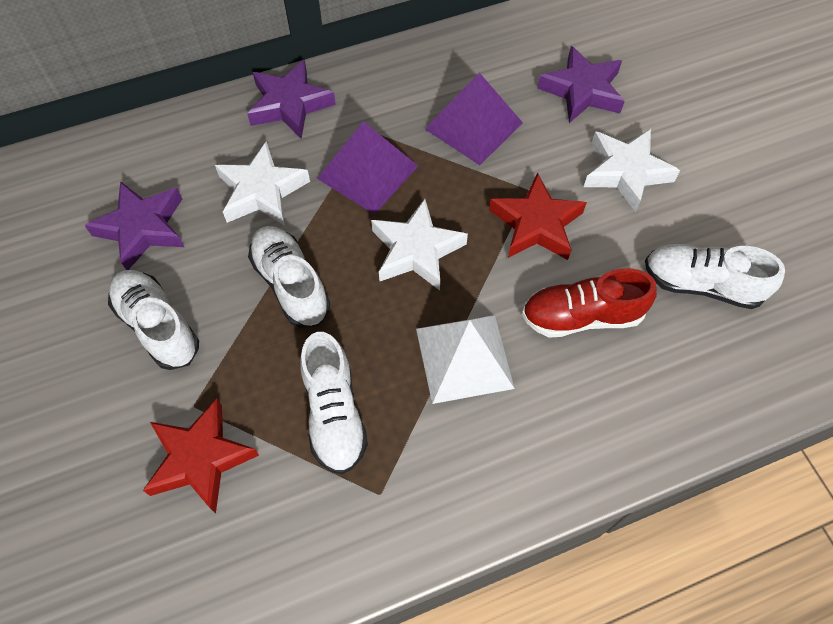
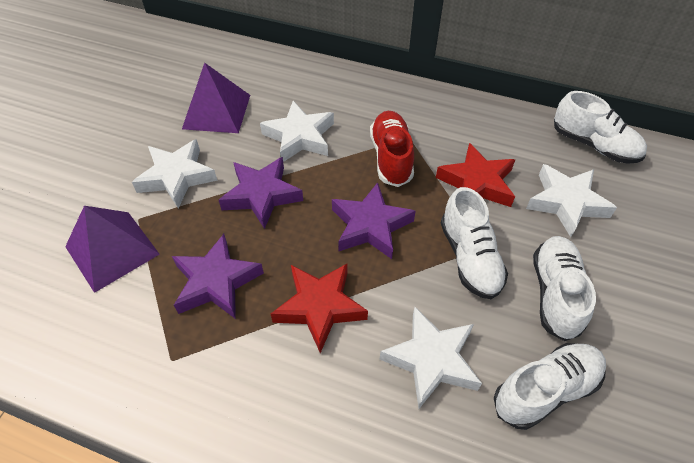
white pyramid: [416,315,515,404] = 1 -> none = 0
white star: [215,141,310,226] [371,199,468,290] [584,129,680,212] = 3 -> [132,139,217,208] [260,101,334,162] [380,307,482,409] [526,164,617,237] = 4

